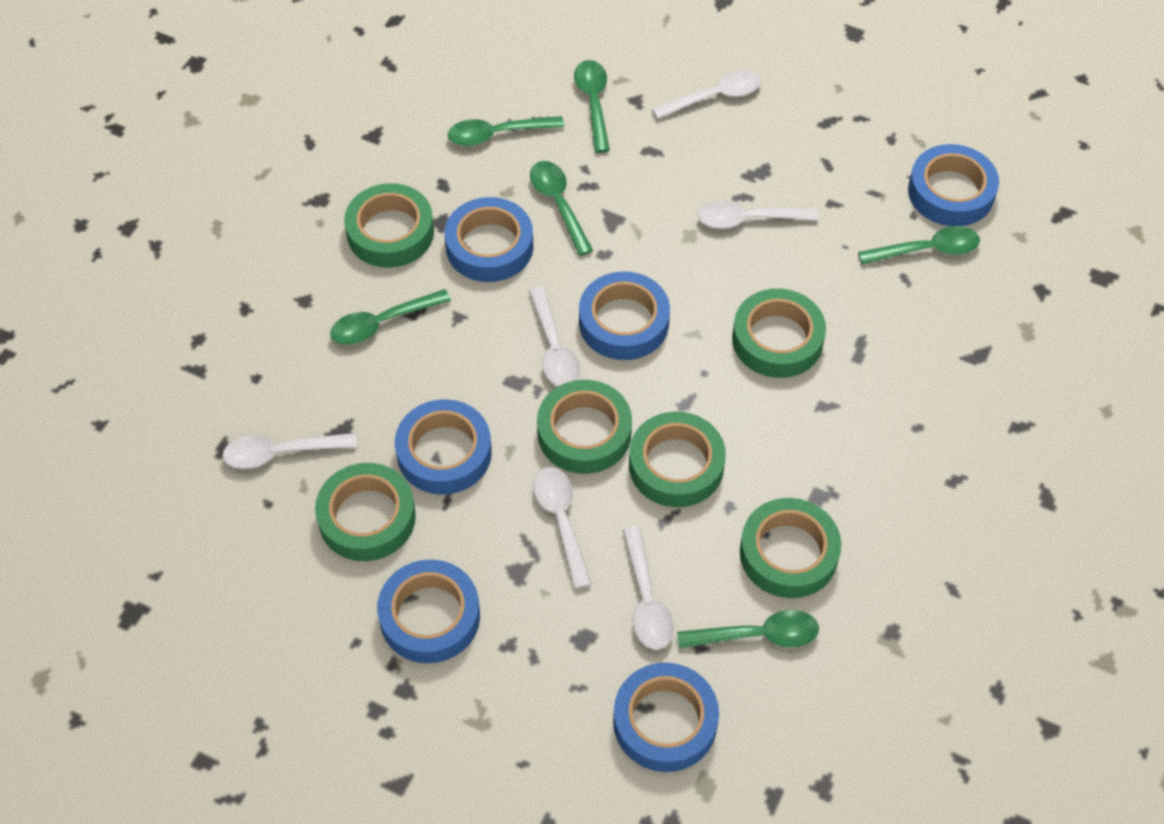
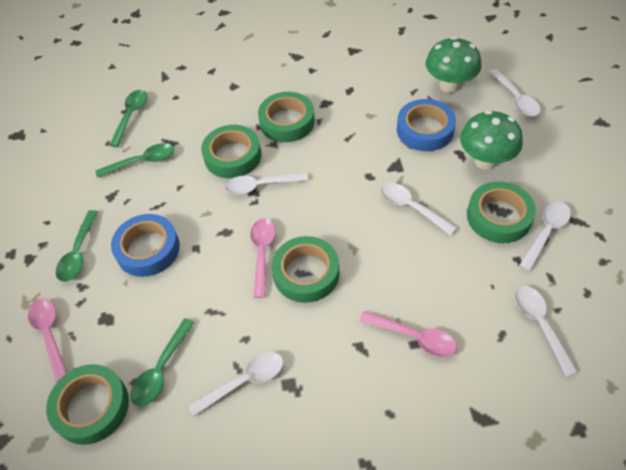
blue tape: [377,560,480,663] [395,399,492,495] [444,197,534,282] [579,271,670,360] [613,663,719,772] [908,144,999,226] = 6 -> [111,214,180,277] [397,99,456,151] = 2
green mushroom: none = 0 -> [426,37,482,93] [460,111,523,170] = 2
green spoon: [330,289,451,345] [448,116,564,146] [530,161,593,256] [574,60,610,153] [677,610,819,649] [858,226,980,265] = 6 -> [56,210,98,282] [95,143,174,178] [110,90,147,147] [130,318,195,407] = 4
green tape: [315,463,416,561] [344,183,434,268] [537,380,632,474] [629,412,726,507] [732,289,826,378] [740,498,841,598] = 6 -> [46,364,129,445] [201,125,261,178] [258,92,315,142] [272,236,339,303] [467,182,536,243] = 5
pink spoon: none = 0 -> [28,299,67,383] [250,218,276,298] [359,311,457,357] = 3

